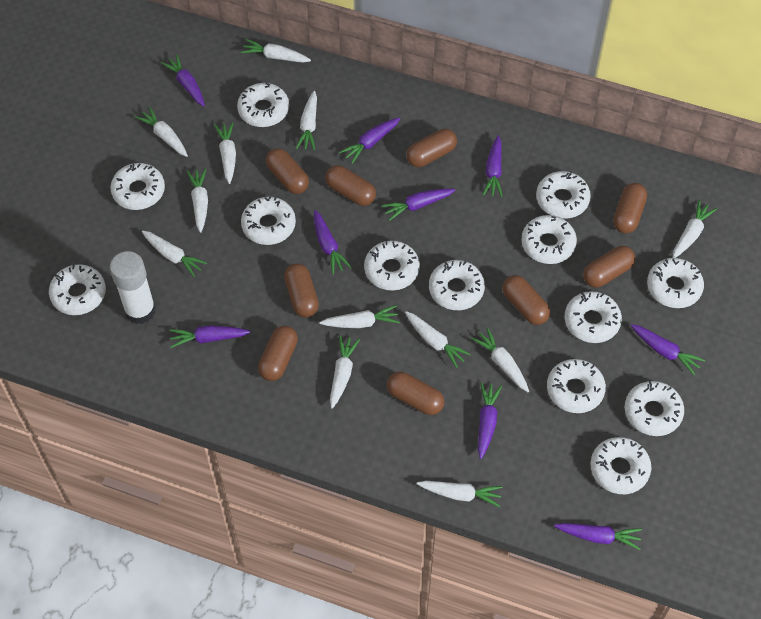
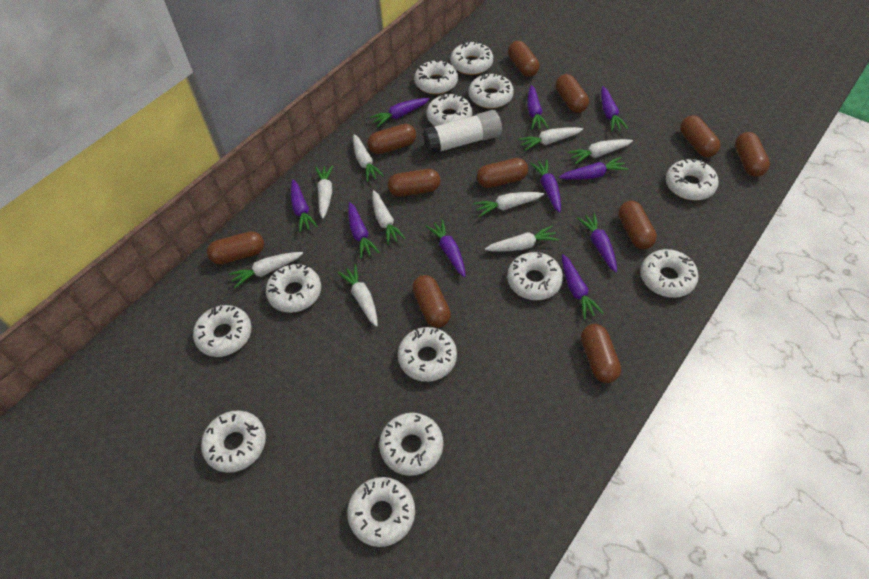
brown capsule: [258,326,298,381] [266,148,309,194] [284,263,319,318] [325,165,376,206] [387,372,444,415] [406,129,457,167] [502,275,550,325] [583,246,635,288] [613,183,647,234] = 9 -> [207,231,264,265] [367,124,416,154] [388,169,440,196] [412,275,451,328] [477,158,528,188] [508,41,539,77] [555,74,589,113] [581,324,621,383] [618,201,657,249] [680,115,720,157] [735,132,770,177] = 11
purple carrot: [161,55,205,107] [169,325,250,348] [314,210,351,274] [339,117,401,164] [382,188,455,221] [478,382,502,459] [483,135,503,197] [554,523,642,550] [631,324,705,376] = 9 -> [291,179,318,233] [348,202,379,258] [370,98,429,127] [426,219,466,277] [527,85,548,130] [530,159,561,213] [559,157,628,180] [562,254,603,319] [577,213,617,273] [601,86,628,131] = 10
white carrot: [135,107,188,157] [142,230,207,277] [187,168,208,233] [214,122,236,184] [241,39,311,63] [296,91,317,150] [319,305,400,328] [330,335,360,409] [405,311,471,368] [417,481,502,507] [471,327,529,392] [672,200,717,258] = 12 -> [228,252,303,288] [315,165,333,219] [337,264,378,327] [353,134,384,182] [372,190,406,245] [473,192,544,217] [485,226,559,251] [518,127,583,151] [567,139,633,164] = 9

